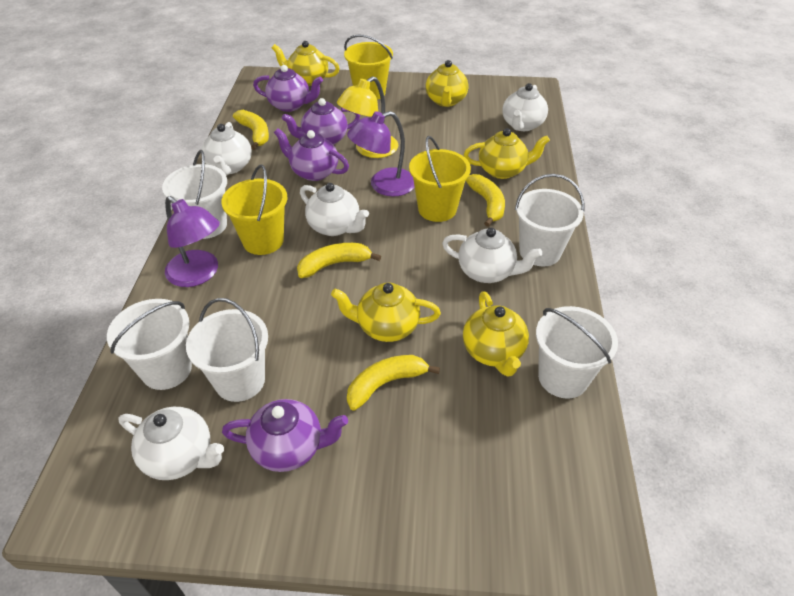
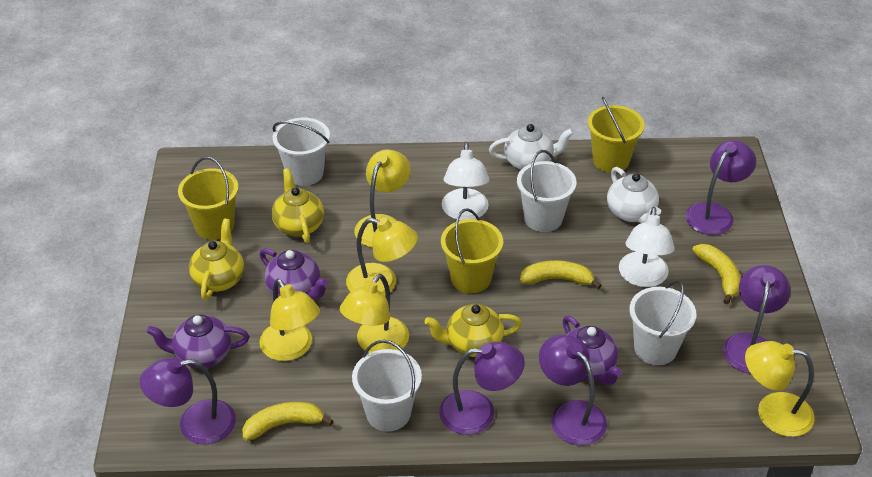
purple lamp: [165,196,220,287] [347,111,415,196] = 2 -> [140,357,236,445] [439,342,525,435] [539,335,607,445] [686,140,756,235] [723,265,791,373] = 5
purple teapot: [222,399,348,472] [253,65,323,112] [274,128,349,181] [282,98,360,145] = 4 -> [146,314,249,368] [259,248,328,299] [563,315,622,385] = 3
white bucket: [107,299,192,390] [162,150,227,239] [186,298,268,402] [515,174,584,266] [536,306,618,398] = 5 -> [273,118,330,186] [352,340,422,432] [517,150,576,232] [629,280,696,365] = 4
white lamp: none = 0 -> [442,143,490,220] [619,207,675,287] = 2
white teapot: [119,407,224,480] [202,122,252,176] [300,183,369,236] [442,228,542,283] [502,83,548,131] = 5 -> [489,124,574,170] [607,167,661,223] = 2
yellow banana: [233,110,269,150] [297,243,381,278] [347,355,440,410] [465,174,505,227] = 4 -> [242,402,333,441] [520,260,602,289] [692,244,741,304] = 3
yellow lamp: [337,76,398,158] = 1 -> [260,279,320,361] [340,274,409,353] [346,218,418,296] [354,149,411,248] [745,341,815,437] = 5
yellow teapot: [272,41,340,86] [331,283,441,342] [425,60,469,107] [463,128,550,179] [463,291,529,377] = 5 -> [189,219,244,300] [271,168,324,243] [424,304,522,357] = 3

